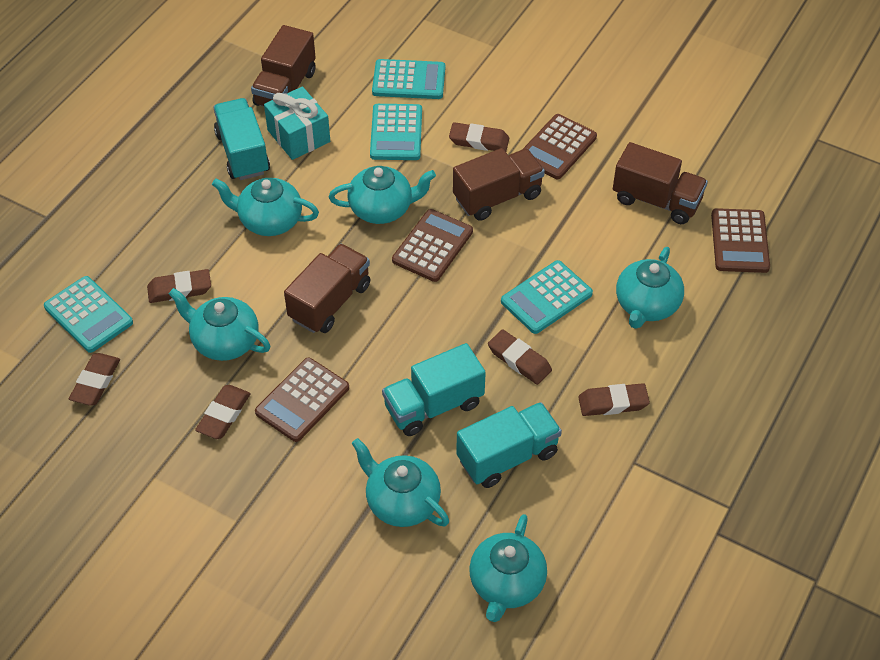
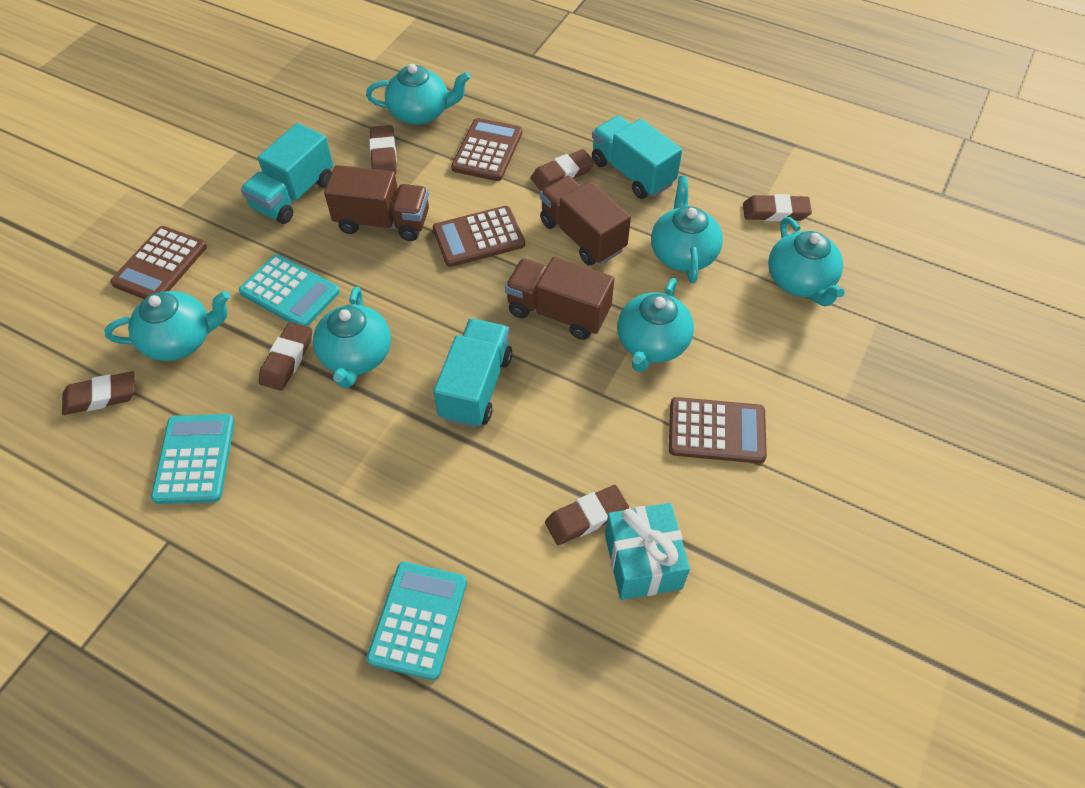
brown truck: [251,25,316,107] [284,244,371,333] [453,148,545,221] [613,142,708,224] = 4 -> [324,165,429,241] [505,257,614,340] [540,176,631,266] = 3
turquoise calculator: [44,276,133,353] [370,104,422,160] [372,59,445,99] [501,260,593,334] = 4 -> [151,414,235,504] [239,254,340,326] [367,562,467,680] = 3

